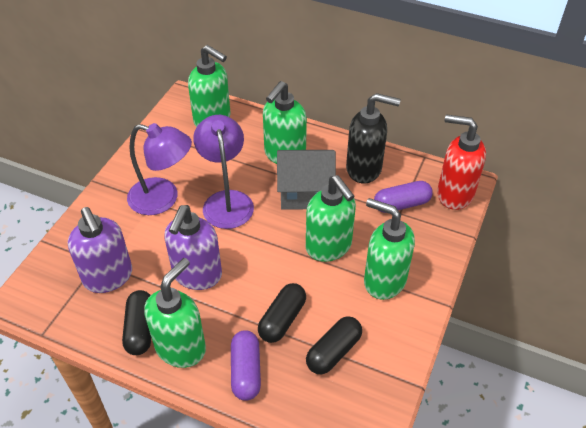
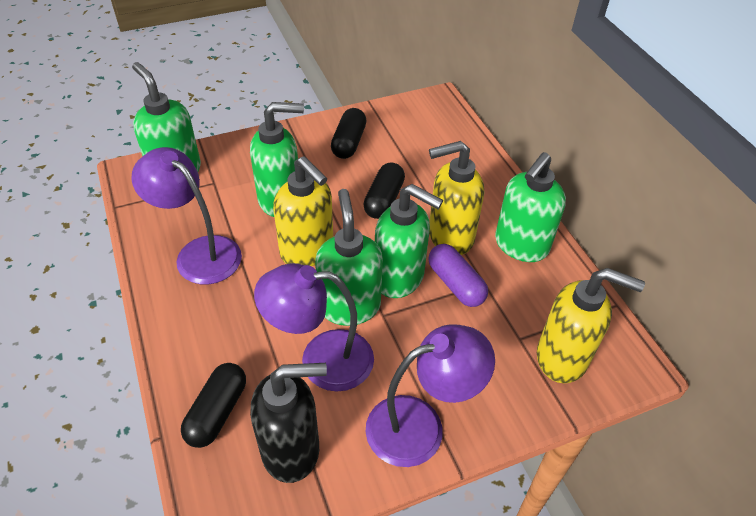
grey house: [277,150,336,210] = 1 -> none = 0
purple capsule: [231,330,261,401] [374,181,433,213] = 2 -> [429,244,488,307] = 1
purple lamp: [127,123,192,215] [193,115,254,229] = 2 -> [131,147,242,284] [254,263,374,392] [366,324,495,467] = 3
purple soap dispenser: [68,207,132,293] [165,205,222,290] = 2 -> none = 0
red soap dispenser: [437,114,486,210] = 1 -> none = 0
yellow soap dispenser: none = 0 -> [273,156,333,266] [429,141,484,255] [537,268,645,383] = 3

